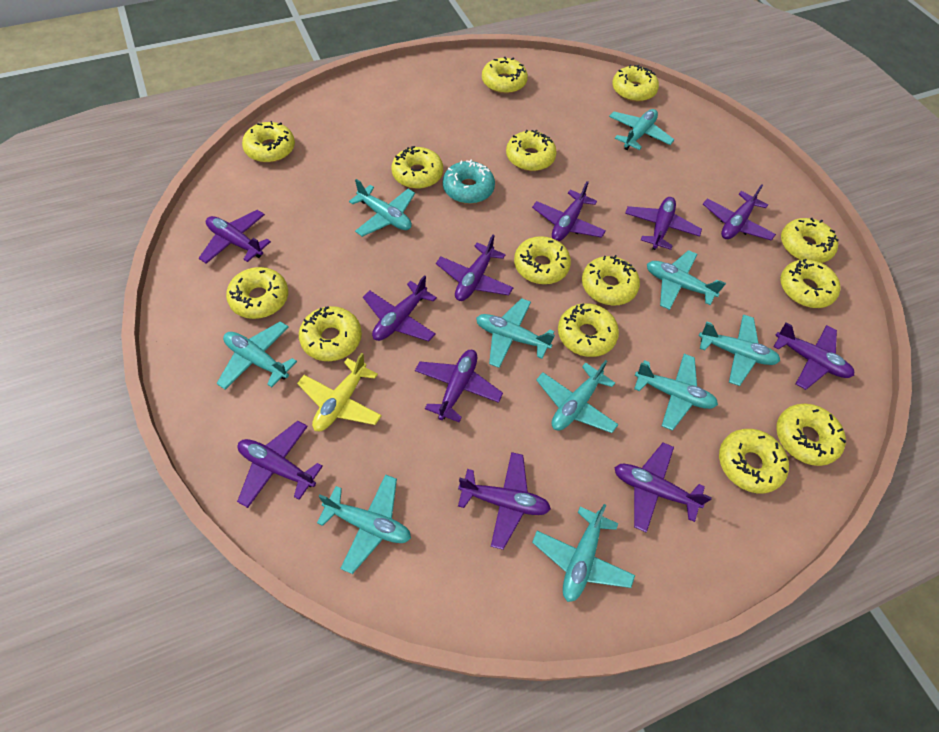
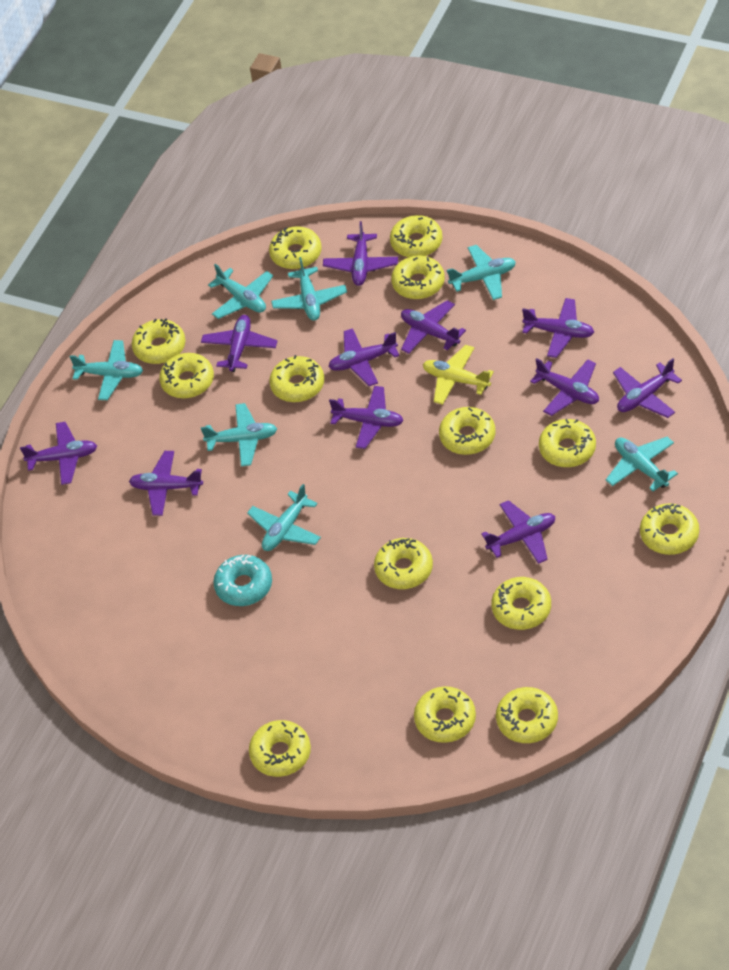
turquoise plane: [216,321,297,390] [317,474,411,574] [349,179,415,237] [476,298,555,368] [532,504,635,602] [536,360,619,433] [609,109,674,150] [634,354,718,431] [647,250,726,310] [699,314,780,386] = 10 -> [69,340,143,400] [201,403,277,467] [208,264,273,319] [247,484,321,551] [271,257,347,321] [446,245,516,300] [606,437,678,491] = 7

